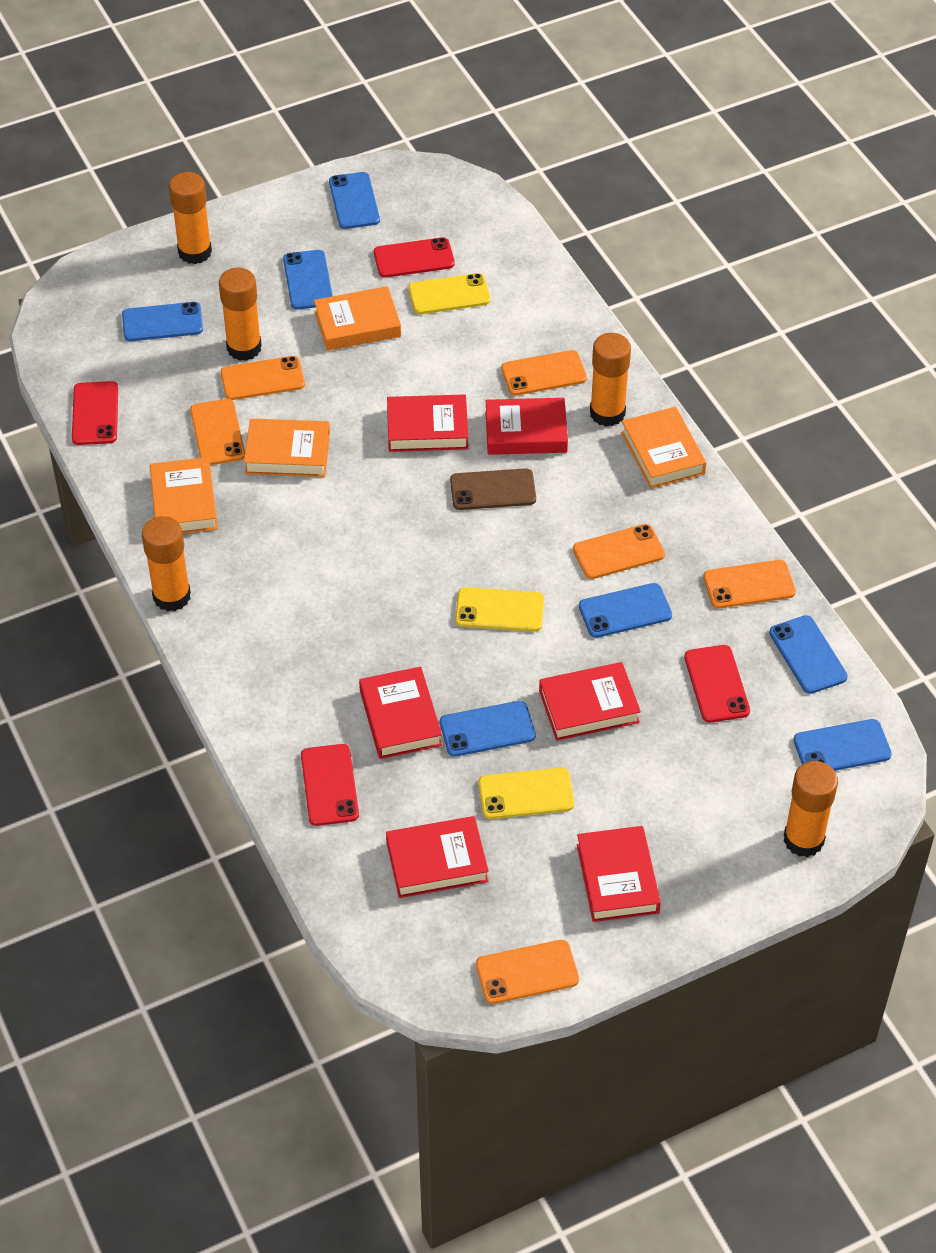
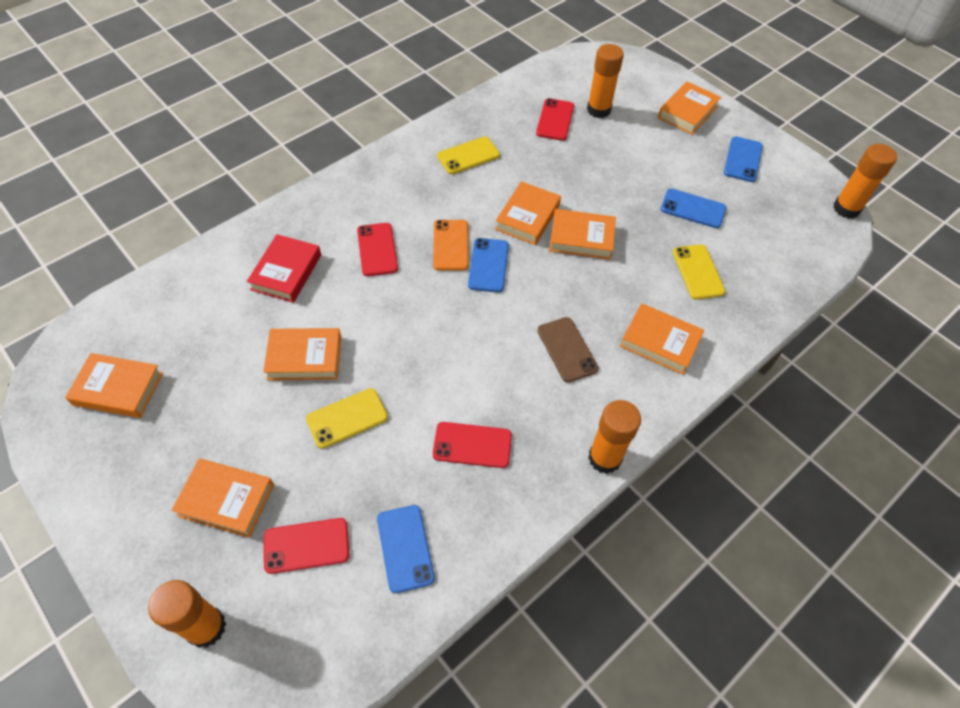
blue phone: [122,302,203,341] [283,250,333,310] [329,172,380,229] [440,701,536,757] [579,583,672,638] [769,615,848,694] [793,719,892,771] = 7 -> [377,505,435,593] [468,238,509,293] [661,188,726,228] [724,136,763,182] = 4
orange book: [150,457,218,534] [244,419,330,477] [314,286,401,351] [621,407,706,489] = 4 -> [65,353,163,418] [171,458,274,538] [263,328,341,380] [495,181,561,245] [549,209,616,260] [620,303,704,375] [658,81,721,135] = 7
orange glue stick: [142,516,191,611] [169,172,212,264] [219,268,262,361] [590,333,631,427] [784,761,838,857] = 5 -> [148,580,226,648] [587,44,624,118] [588,400,641,474] [833,144,897,219] = 4
orange phone: [190,399,245,465] [220,356,305,400] [476,940,579,1004] [501,350,587,396] [573,524,665,579] [703,560,796,609] = 6 -> [433,220,469,270] = 1
red book: [359,667,442,759] [386,816,489,898] [387,394,468,452] [485,398,568,455] [539,662,641,741] [577,826,661,922] = 6 -> [247,234,321,303] = 1

